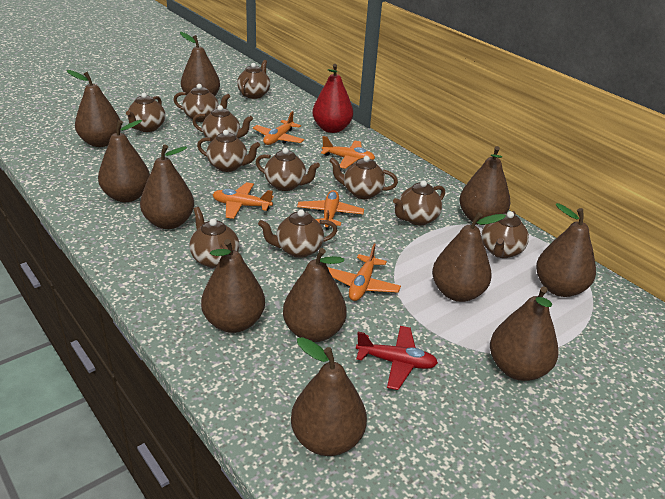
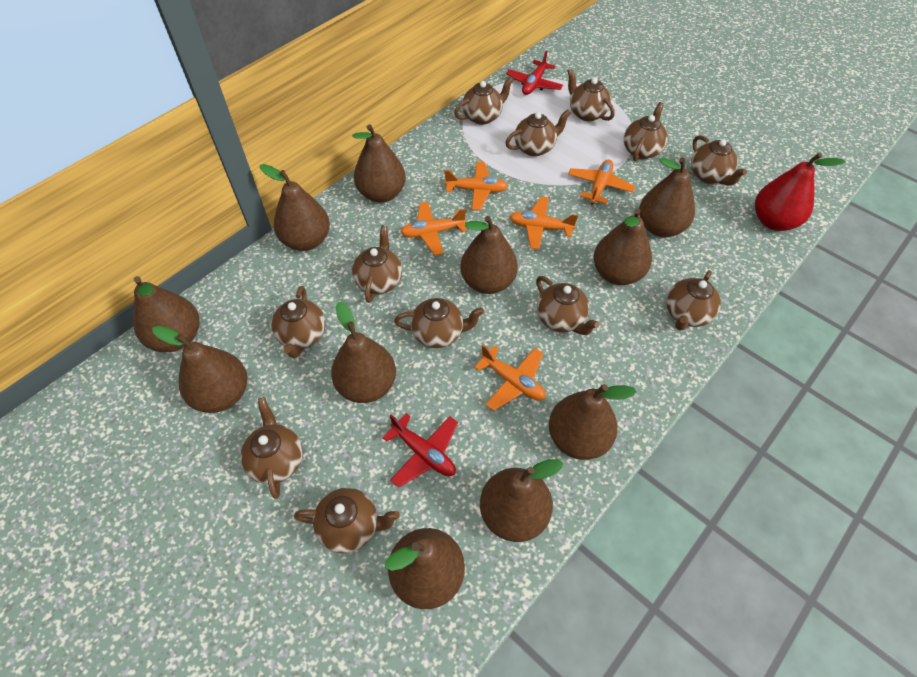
brown teapot: [126,93,165,132] [173,84,230,122] [189,207,239,268] [192,105,253,140] [197,130,260,172] [237,60,270,99] [256,148,320,191] [258,209,337,258] [329,156,398,199] [393,180,445,226] [481,211,529,258] = 11 -> [241,397,303,499] [271,286,325,358] [294,488,400,553] [352,225,402,303] [394,298,484,348] [454,77,513,125] [505,109,571,156] [536,276,599,335] [567,68,615,121] [624,102,668,161] [666,270,721,331] [691,135,747,186] = 12
red plane: [356,326,438,390] = 1 -> [382,413,458,488] [506,50,563,95] = 2

